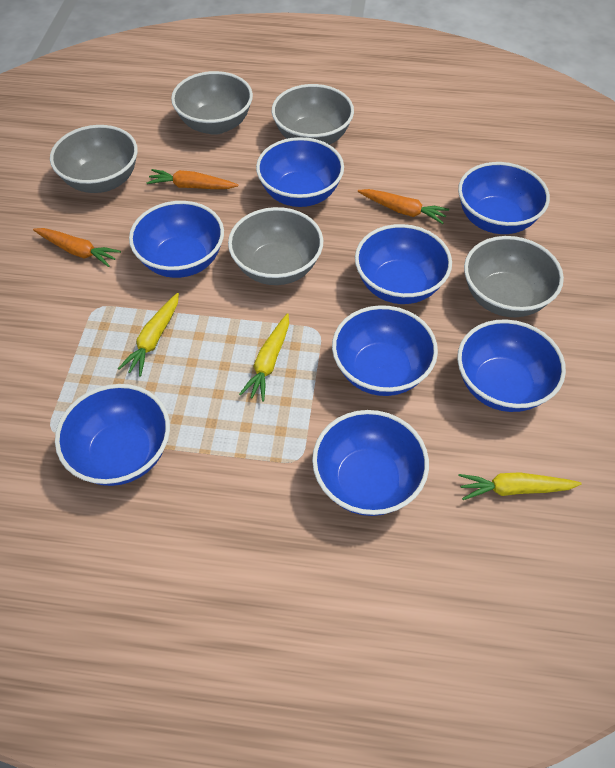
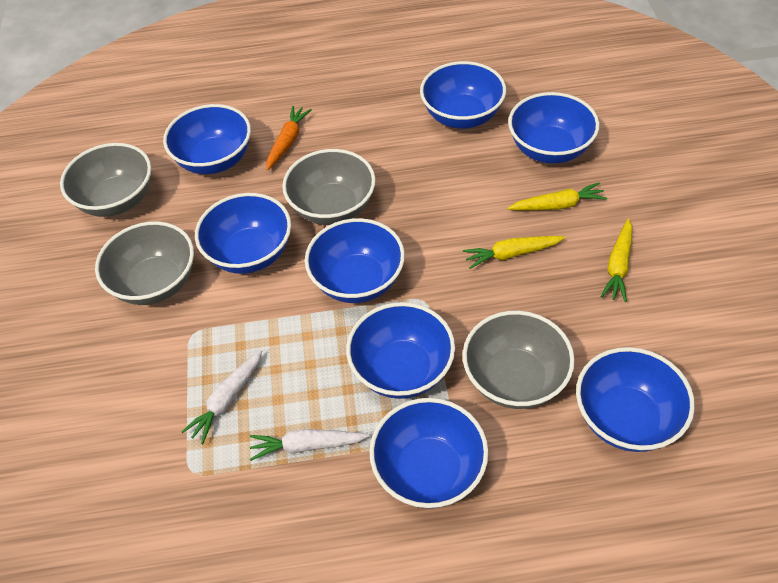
grey bowl: [50,125,138,193] [171,71,253,135] [228,207,323,285] [272,84,354,144] [464,236,564,317] = 5 -> [60,143,151,217] [95,221,194,305] [282,149,376,225] [463,311,575,409] = 4
orange carrot: [33,228,121,267] [146,169,238,189] [358,189,449,224] = 3 -> [266,106,312,170] = 1
white carrot: none = 0 -> [181,350,263,444] [250,429,369,461] = 2

